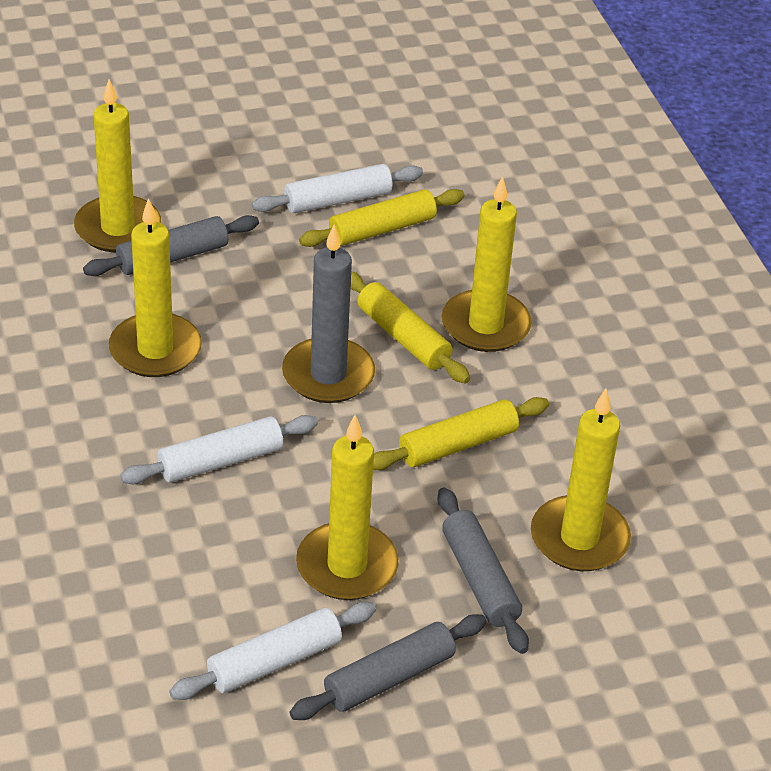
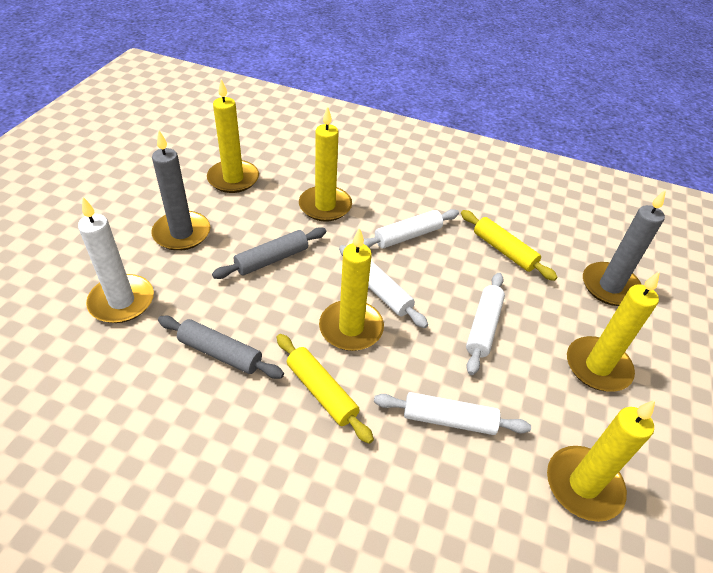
grey candle: [282,224,375,403] = 1 -> [151,131,210,251] [583,189,666,306] = 2
grey rolling pin: [83,215,259,276] [290,614,487,720] [438,487,529,654] = 3 -> [158,315,284,379] [212,227,326,279] = 2
white candle: none = 0 -> [78,197,154,323] = 1
white rolling pin: [120,415,318,484] [169,602,376,700] [252,164,423,213] = 3 -> [339,245,428,328] [363,209,459,248] [374,392,531,435] [466,273,505,375] = 4
yellow rolling pin: [299,189,465,247] [350,271,470,384] [373,397,549,470] = 3 -> [277,334,374,444] [461,210,557,281] = 2

